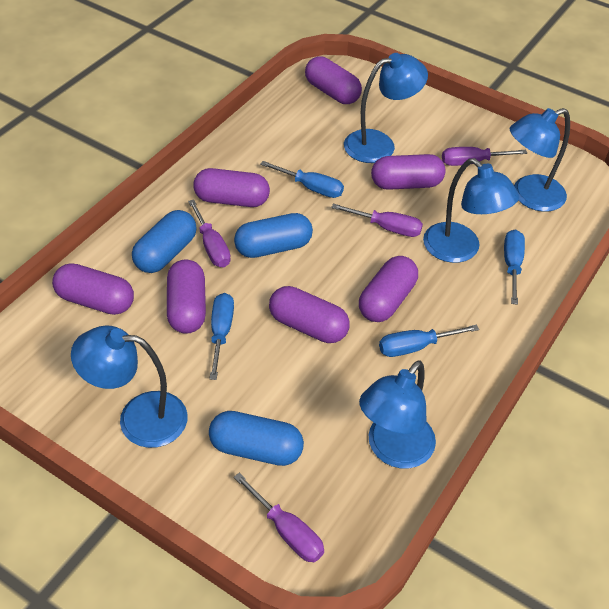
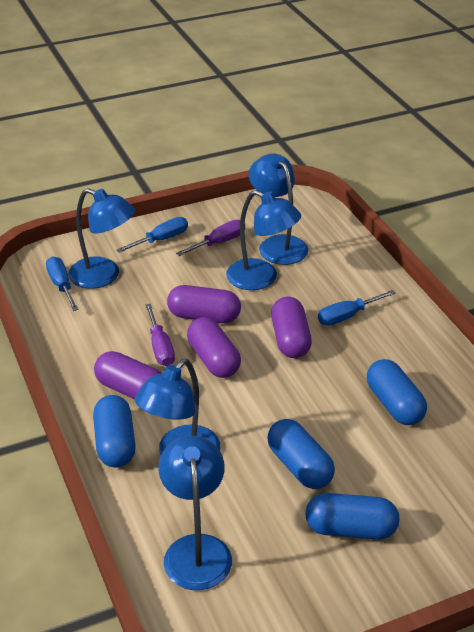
blue capsule: [132,210,197,273] [209,411,304,466] [234,213,313,258] = 3 -> [93,395,136,468] [267,419,335,489] [305,493,400,540] [367,359,427,425] = 4
blue screwdriver: [210,293,234,380] [260,161,344,198] [379,325,479,357] [504,229,525,305] = 4 -> [46,256,79,311] [117,217,188,253] [318,290,396,326] = 3
purple capsule: [52,263,134,315] [167,259,206,334] [193,168,270,207] [269,286,349,343] [305,56,362,104] [359,256,418,322] [371,154,446,190] = 7 -> [94,351,162,399] [167,285,241,323] [187,317,241,378] [271,297,312,358] = 4
purple screwdriver: [188,199,231,267] [234,473,324,562] [331,204,423,237] [442,147,527,166] = 4 -> [145,304,175,366] [176,220,245,256] = 2

